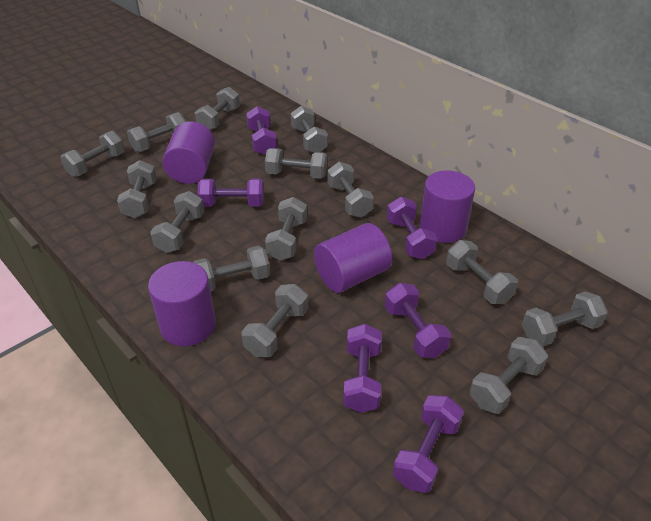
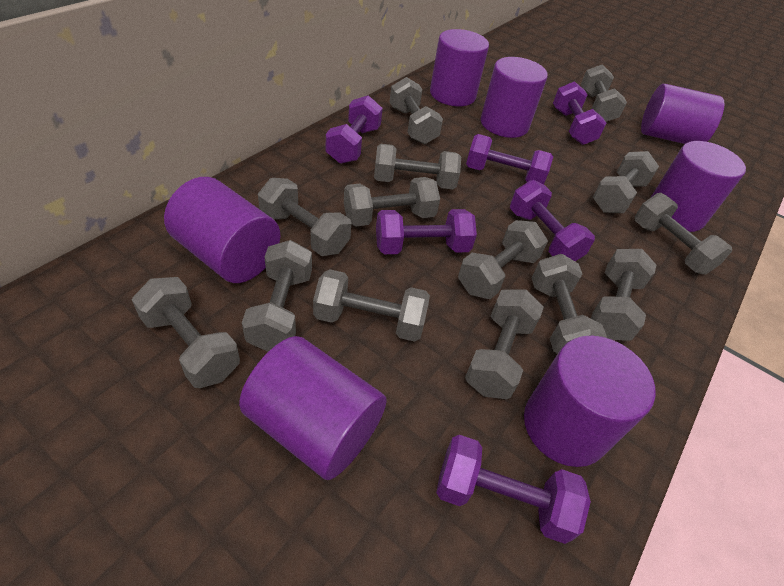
purple cylinder: [148,261,216,346] [162,121,215,184] [314,223,392,293] [420,171,475,243] = 4 -> [164,177,280,283] [239,336,387,480] [430,29,489,106] [481,57,548,138] [524,335,656,467] [641,84,724,144] [650,141,746,232] = 7

